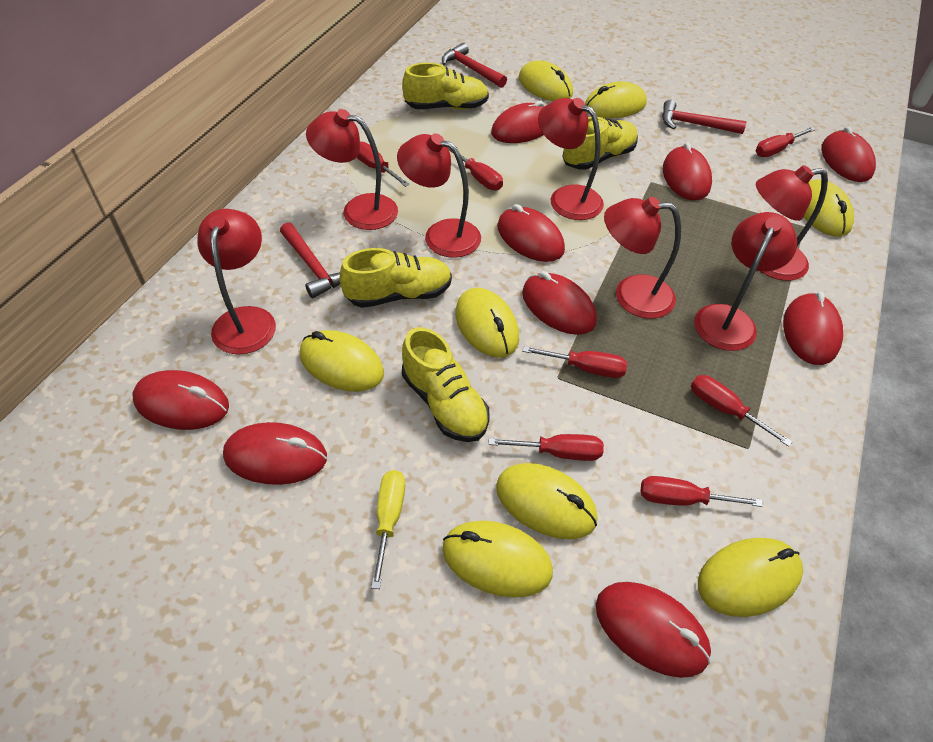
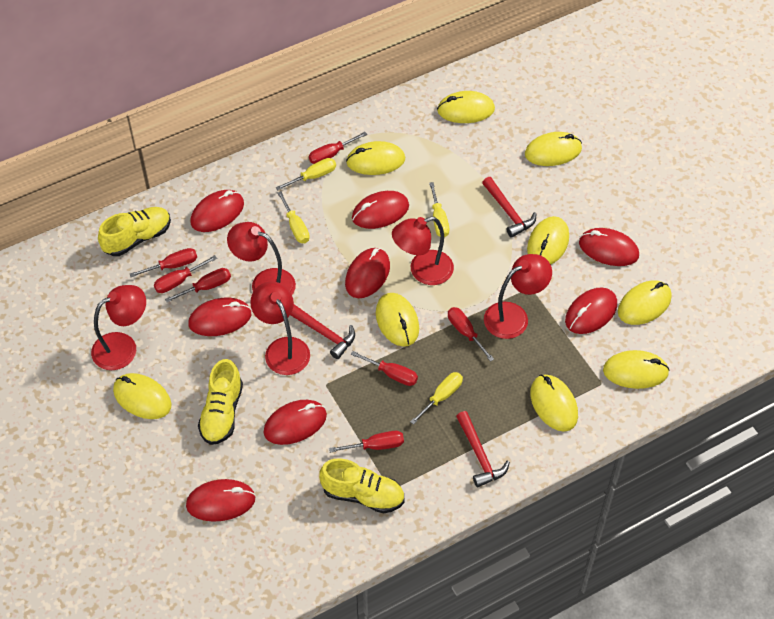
red lamp: [197,209,276,355] [306,109,398,230] [397,133,481,258] [538,98,604,220] [604,197,681,319] [694,212,797,351] [756,165,828,281] = 7 -> [91,285,146,370] [227,222,296,294] [250,282,310,375] [392,216,454,285] [484,254,552,339] = 5
red mouse: [132,370,229,430] [223,422,327,485] [491,101,544,143] [497,204,565,262] [522,271,597,335] [596,582,711,678] [663,142,712,200] [783,292,843,365] [821,126,876,182] = 9 -> [186,479,255,522] [188,297,251,336] [190,190,244,232] [263,400,327,445] [345,248,390,298] [352,191,409,229] [565,288,617,334] [579,228,639,266] = 8
yellow mouse: [300,330,384,392] [442,521,553,598] [455,288,519,358] [496,463,597,539] [519,61,573,101] [585,81,647,118] [698,538,803,617] [804,179,854,237] = 8 -> [113,373,172,419] [346,141,405,175] [376,293,419,347] [437,91,495,123] [525,132,582,166] [527,216,569,264] [530,375,578,432] [603,350,670,389] [618,280,672,325] = 9
yellow screwdriver: [371,470,405,589] = 1 -> [276,158,336,190] [277,191,310,243] [410,372,463,425] [429,182,449,237] = 4
yellow shoe: [339,248,452,308] [402,63,489,110] [402,327,490,442] [562,117,638,170] = 4 -> [98,207,171,256] [198,359,243,445] [319,458,405,514] = 3

